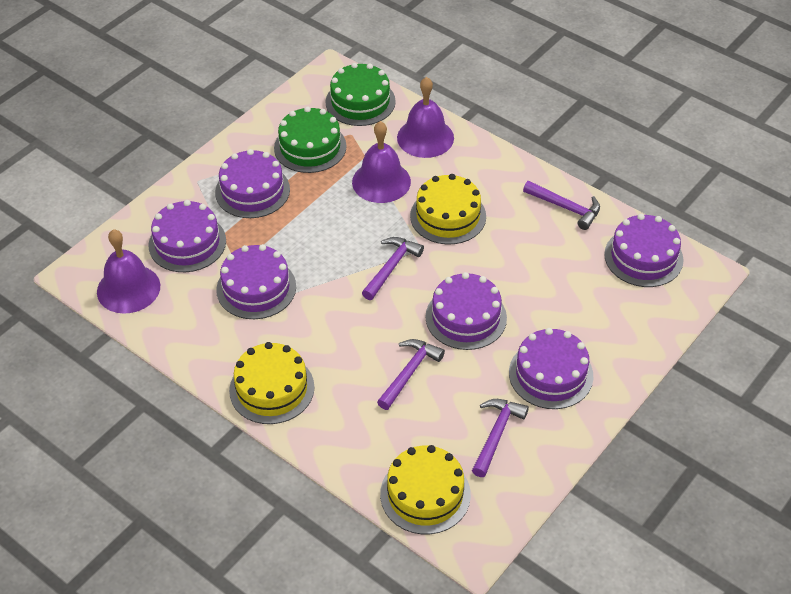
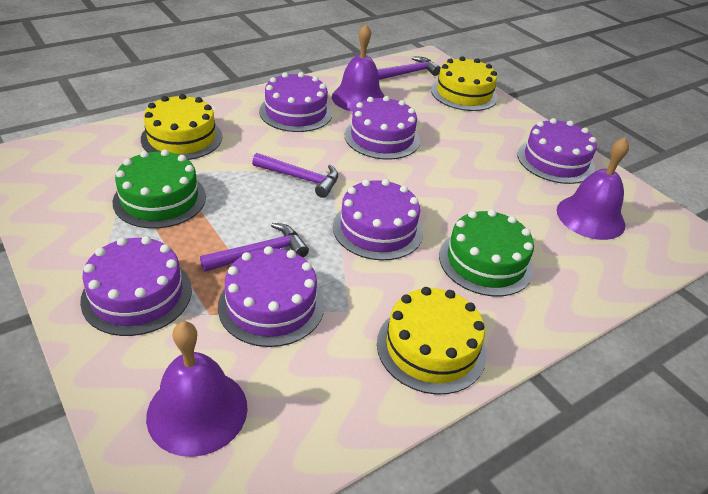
purple hammer: [362,237,424,300] [377,339,445,410] [472,399,529,477] [523,181,600,230] = 4 -> [200,223,309,272] [252,153,338,198] [377,56,441,80] = 3

